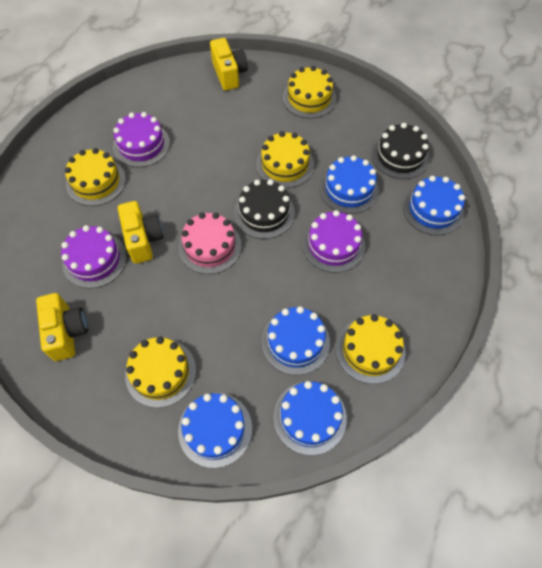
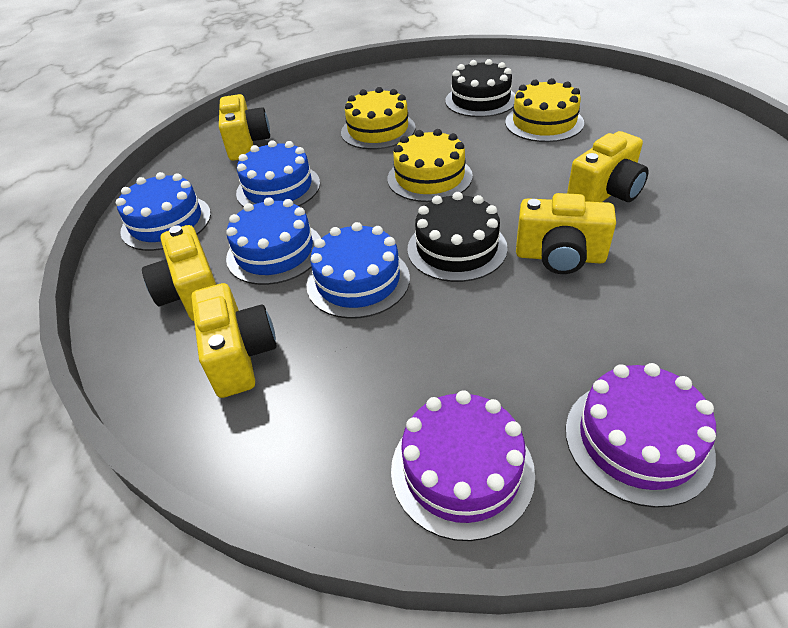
blue cake: [178,393,252,468] [262,306,330,375] [273,381,347,455] [320,155,379,214] [403,176,465,235] = 5 -> [116,172,211,251] [226,197,321,285] [236,140,320,207] [307,222,410,319] = 4
pink cake: [179,213,241,274] = 1 -> none = 0
purple cake: [61,225,127,289] [113,112,170,167] [302,210,365,273] = 3 -> [391,390,535,541] [566,363,716,508] = 2
yellow cake: [65,148,126,206] [125,337,196,408] [256,131,314,188] [283,66,336,118] [336,314,405,384] = 5 -> [341,87,416,149] [387,129,473,202] [505,78,584,142] = 3
yellow camera: [36,293,88,361] [118,201,164,264] [210,38,248,91] = 3 -> [142,225,216,321] [191,283,276,398] [219,94,270,161] [516,193,616,274] [567,131,649,202] = 5

